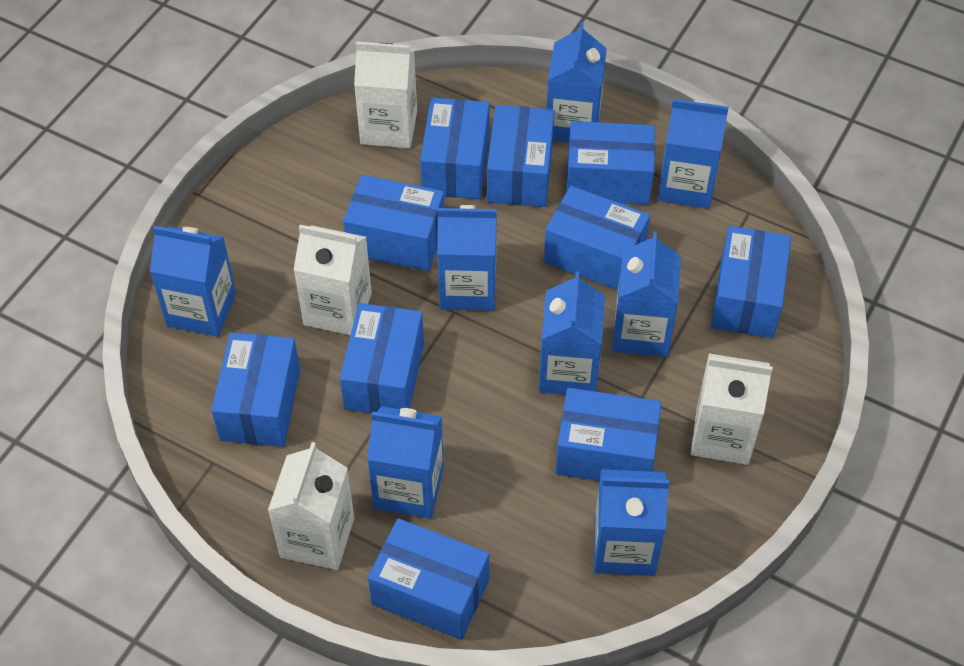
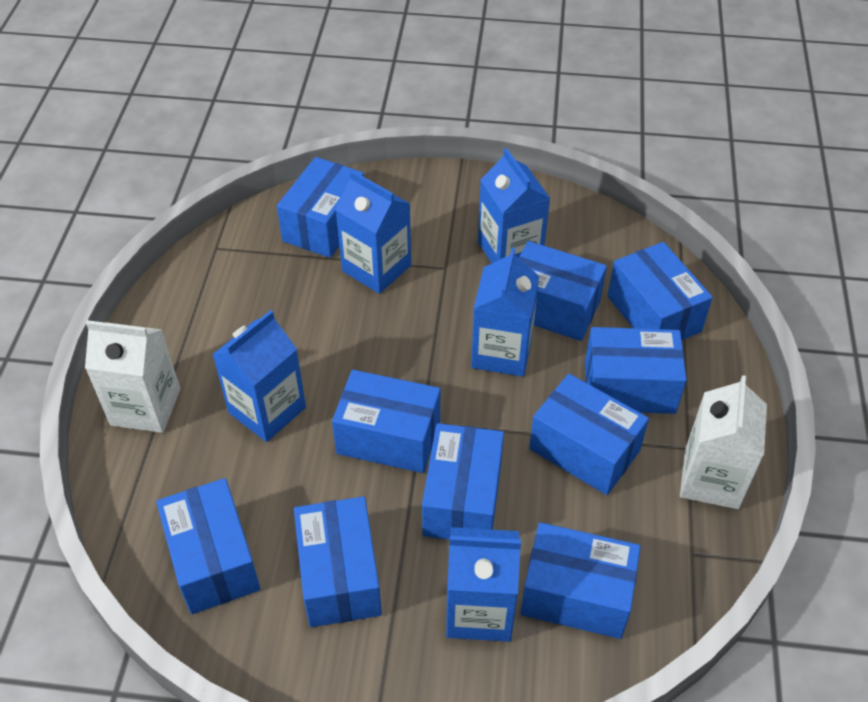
blue carton: [150,226,236,337] [367,406,444,518] [437,205,497,311] [539,272,605,395] [547,22,607,143] [594,469,669,576] [612,231,681,357] [658,99,729,209] = 8 -> [212,310,306,442] [335,170,411,294] [446,527,521,642] [471,247,539,377] [478,148,551,263] = 5
white carton: [268,442,354,570] [294,225,372,335] [354,41,417,148] [691,353,773,465] = 4 -> [85,320,180,433] [680,375,767,509] = 2

